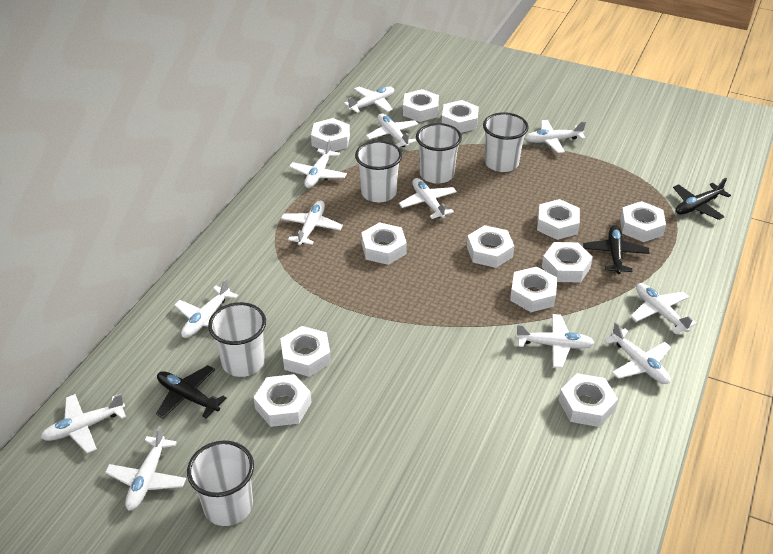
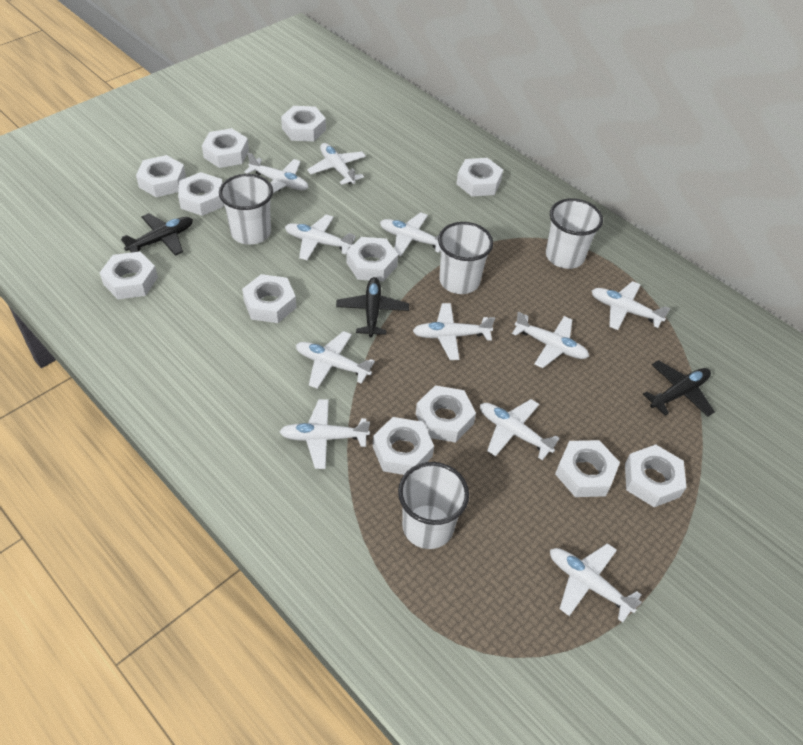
white cup: [187,440,254,526] [208,302,266,377] [355,141,402,202] [416,123,462,184] [483,112,529,172] = 5 -> [219,174,273,245] [398,462,469,549] [438,222,493,294] [546,198,603,269] = 4
white plane: [40,394,126,453] [105,426,186,511] [174,278,238,338] [281,201,343,246] [289,140,347,188] [344,86,394,113] [366,113,419,147] [399,178,457,219] [515,314,595,368] [525,120,586,153] [604,322,671,384] [630,283,697,334] = 12 -> [244,153,309,193] [279,399,370,469] [285,215,356,260] [296,331,375,389] [307,143,366,185] [380,212,440,256] [413,303,495,360] [480,399,560,460] [512,312,589,368] [550,543,642,623] [592,281,671,330] = 11

